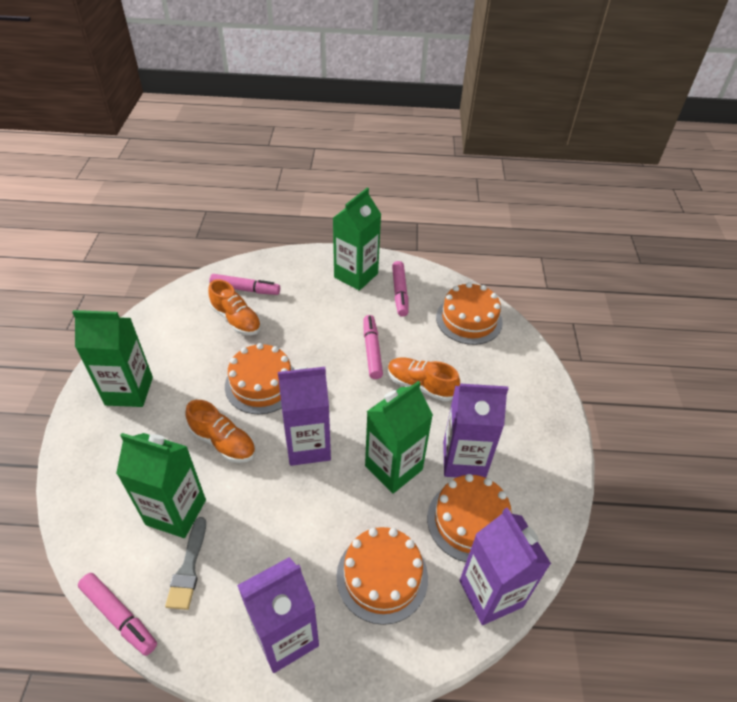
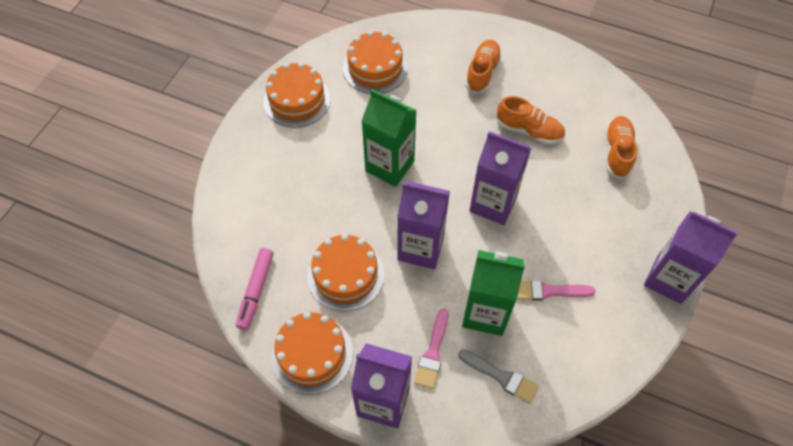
green carton: [72,310,153,407] [116,433,206,538] [333,188,381,291] [365,381,433,494] = 4 -> [362,89,417,187] [462,250,525,336] = 2
pink brush: none = 0 -> [414,309,449,389] [517,280,596,301] = 2
pink marker: [78,573,157,656] [209,274,280,295] [364,315,383,379] [392,261,408,317] = 4 -> [236,248,274,330] = 1

